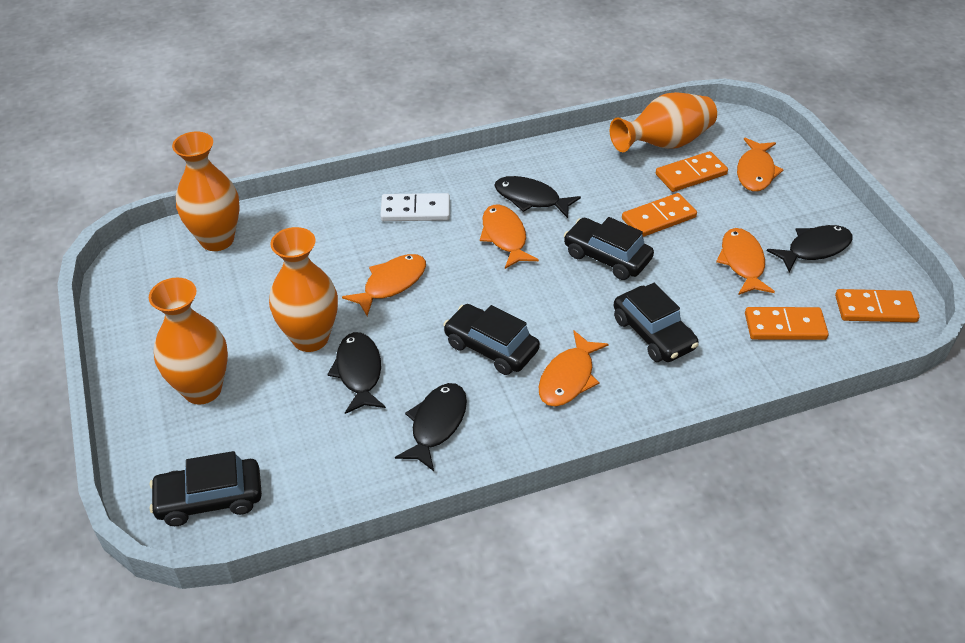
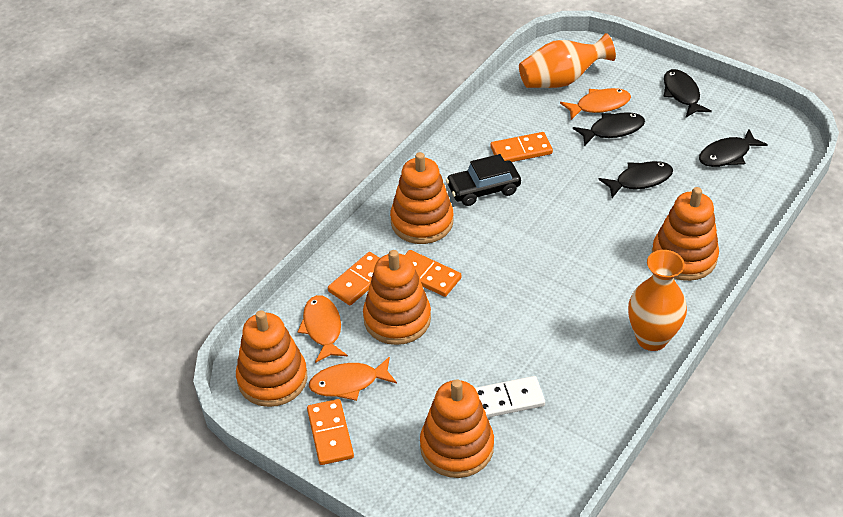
black car: [150,451,262,526] [443,304,540,375] [564,217,654,280] [614,283,698,362] = 4 -> [446,154,521,206] = 1
orange fish: [342,254,426,316] [480,205,539,269] [539,331,609,407] [716,228,775,295] [737,138,784,191] = 5 -> [298,295,348,363] [309,356,397,401] [560,88,631,120] = 3
orange stacking toy: none = 0 -> [236,310,307,407] [363,250,431,345] [390,152,454,244] [420,379,494,478] [652,187,719,281] = 5
orange vase: [149,278,228,405] [172,132,240,251] [269,227,338,352] [610,92,717,152] = 4 -> [519,33,616,88] [628,250,687,351] = 2

